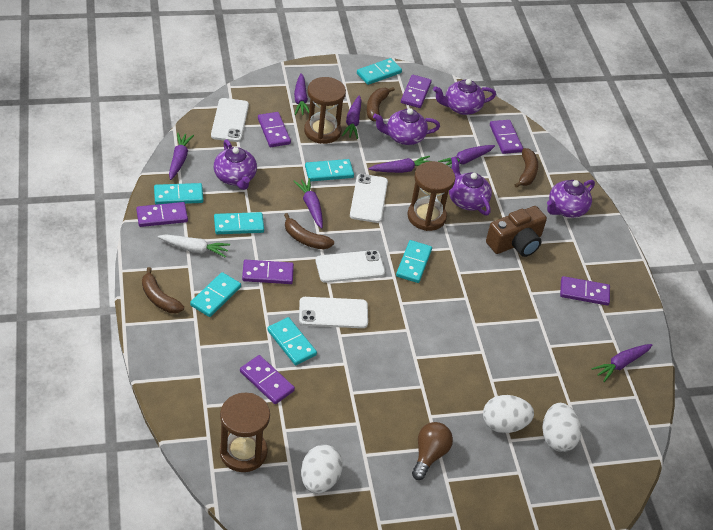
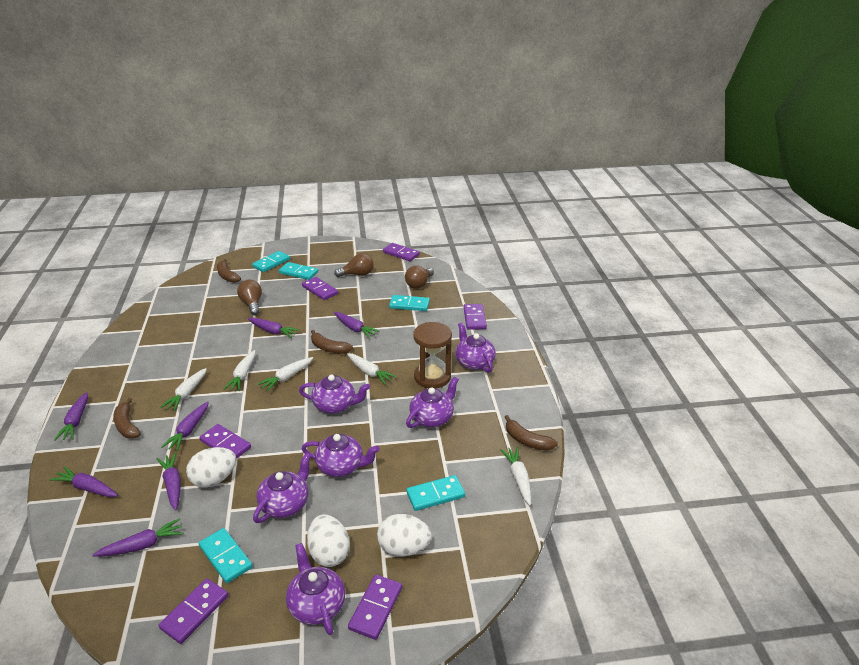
brown camera: [486,206,547,257] = 1 -> none = 0
brown hourglass: [220,393,270,472] [304,77,346,144] [407,161,455,231] = 3 -> [413,322,452,388] = 1
brown light bulb: [412,422,453,480] = 1 -> [237,280,262,315] [334,253,373,277] [405,266,434,289] = 3
purple domino: [136,202,188,227] [240,355,295,404] [242,260,294,284] [258,112,291,147] [401,75,432,108] [490,120,523,154] [560,276,610,305] = 7 -> [159,579,228,644] [199,424,251,459] [302,277,338,300] [348,575,402,640] [383,243,420,261] [464,304,487,330] = 6
purple teapot: [214,140,257,190] [373,108,440,145] [433,79,496,115] [449,156,492,215] [547,180,595,218] = 5 -> [253,453,311,523] [286,543,345,635] [299,374,370,414] [302,434,380,477] [406,377,459,428] [456,322,496,373] = 6
turquoise domino: [154,183,203,205] [190,272,241,317] [214,212,264,234] [267,317,317,365] [305,159,354,182] [357,58,402,85] [396,240,432,283] = 7 -> [199,528,253,583] [252,251,290,272] [279,262,318,280] [389,295,430,311] [406,475,465,511] = 5
white carrot: [158,235,230,258] = 1 -> [160,368,207,411] [224,350,255,391] [257,357,313,392] [347,353,397,385] [500,447,531,505] = 5
white phone: [211,98,249,142] [299,297,368,328] [316,250,385,283] [350,174,388,223] = 4 -> none = 0

